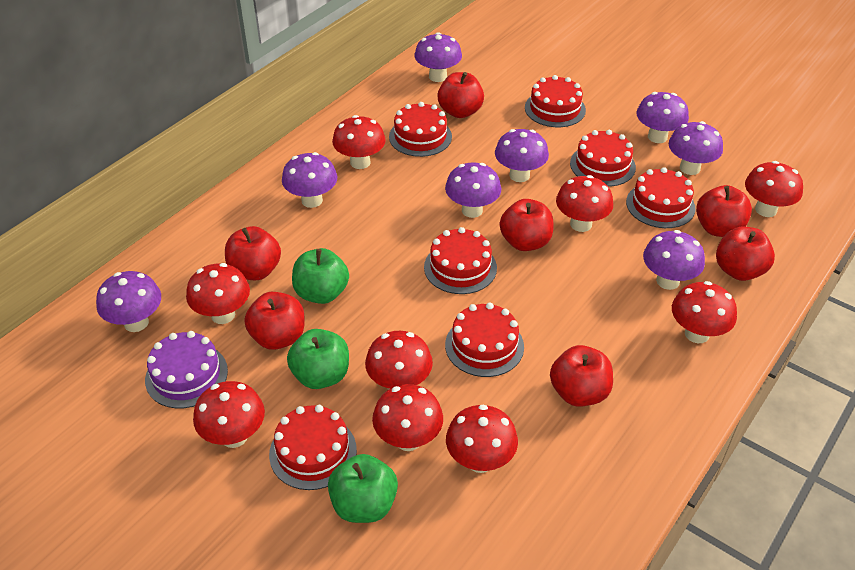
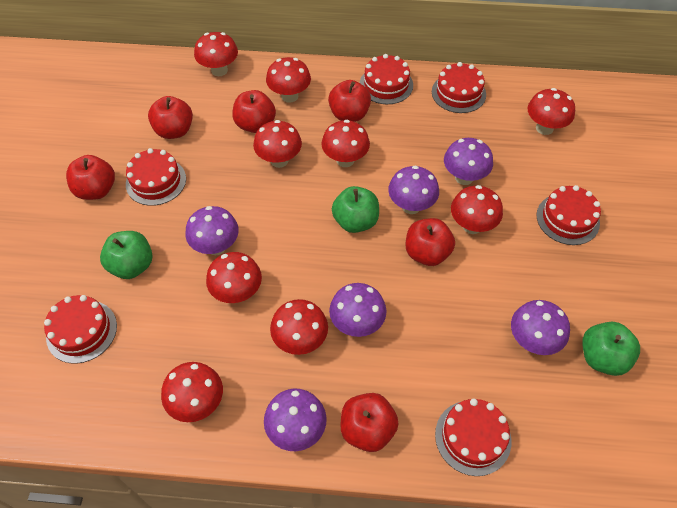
purple cake: [145,331,228,408] = 1 -> none = 0
purple mushroom: [96,271,161,332] [282,152,338,208] [414,32,462,82] [445,162,501,218] [495,129,549,182] [636,92,689,143] [643,230,705,290] [669,121,723,175] = 8 -> [185,206,239,255] [264,389,327,451] [329,283,386,337] [388,166,439,214] [444,138,493,185] [511,300,570,355] = 6
red apple: [225,226,281,280] [244,292,305,350] [437,72,484,118] [500,199,554,251] [550,345,613,407] [696,185,752,237] [716,227,775,281] = 7 -> [66,155,115,200] [148,96,193,139] [232,90,276,133] [328,80,371,122] [340,393,399,452] [406,218,455,266] = 6
red cake: [269,405,357,490] [389,102,452,157] [424,227,497,294] [445,303,524,377] [525,75,586,127] [570,130,636,187] [626,167,696,228] = 7 -> [44,295,117,364] [126,148,186,206] [360,54,413,104] [432,62,486,113] [435,399,511,476] [536,185,601,245] = 6

